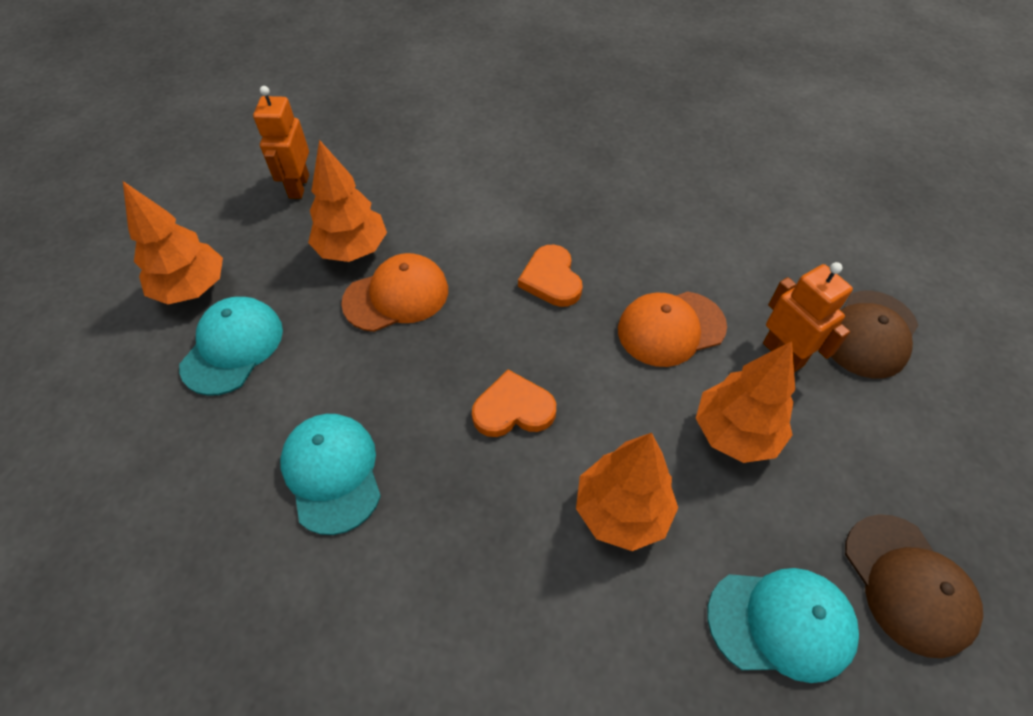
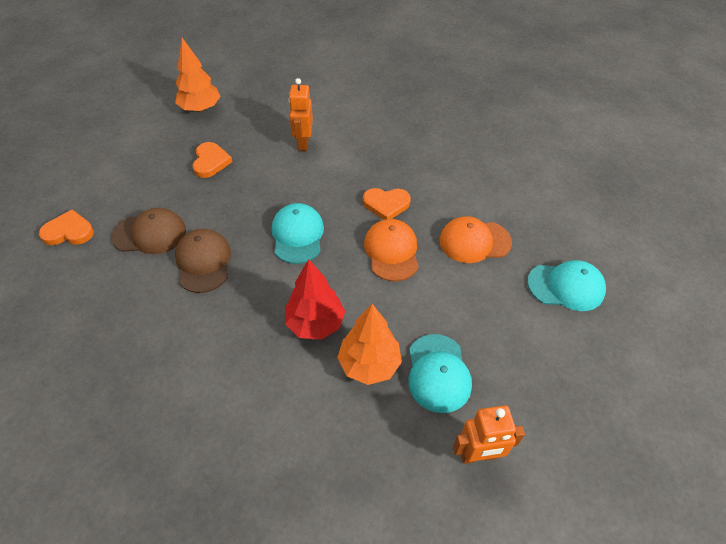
orange heart: [472,370,556,437] [518,244,583,307] = 2 -> [39,209,94,245] [193,142,232,178] [363,188,411,220] = 3
orange tree: [123,181,223,304] [308,140,387,262] [576,433,678,551] [696,341,795,463] = 4 -> [175,38,220,113] [337,304,402,385] = 2
red tree: none = 0 -> [285,259,345,340] = 1

